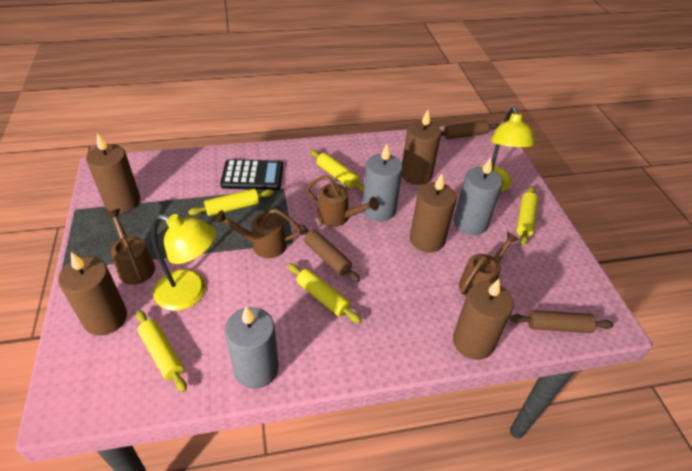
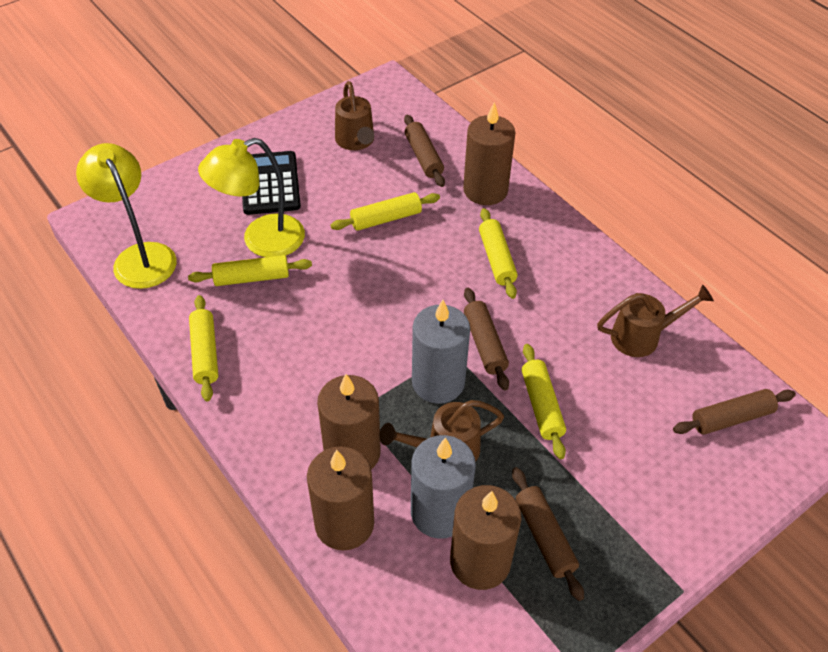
brown candle: [58,252,127,336] [86,133,140,213] [402,110,441,185] [410,174,456,252] [453,279,514,360] = 5 -> [307,446,374,551] [317,374,381,469] [450,485,522,590] [463,102,515,205] = 4
brown rolling pin: [299,224,360,282] [441,120,500,139] [510,310,614,333] = 3 -> [404,114,445,187] [464,288,509,391] [512,467,584,601] [673,389,796,435] = 4
brown watering can: [105,209,155,285] [215,209,301,258] [306,176,379,227] [459,231,520,297] = 4 -> [335,81,374,150] [379,400,504,462] [597,284,714,357] = 3
grey candle: [224,307,279,389] [363,144,403,222] [454,157,503,235] = 3 -> [411,435,476,539] [412,300,470,404] = 2

